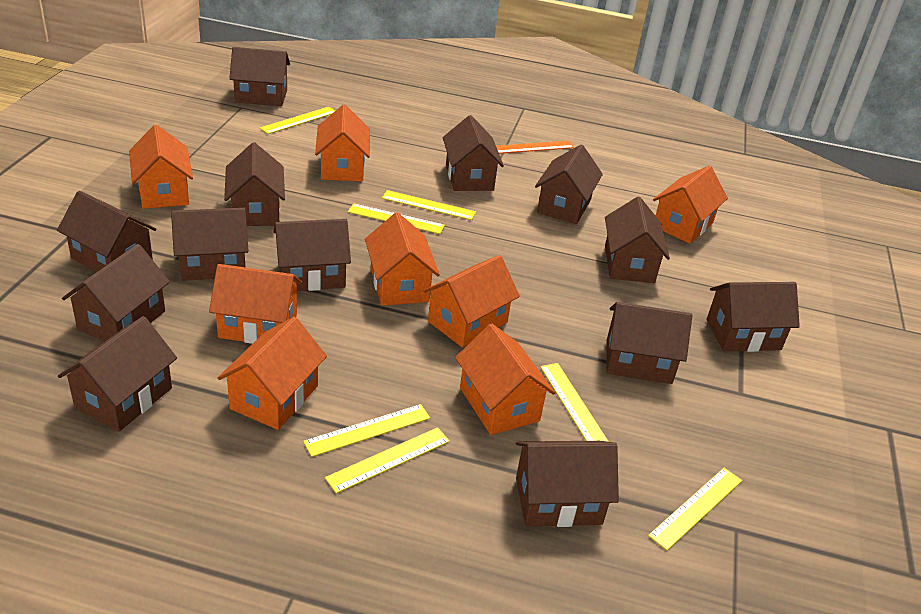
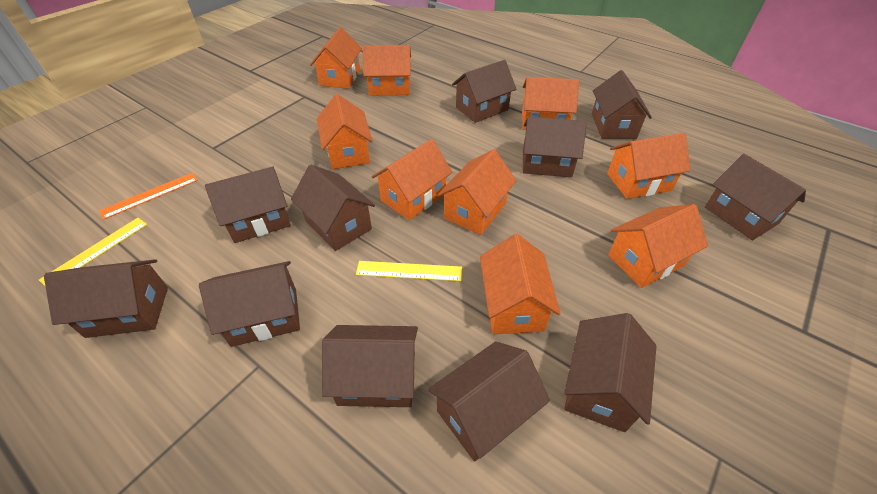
brown house: [57,191,157,272] [58,316,177,431] [62,244,170,341] [171,208,249,281] [224,142,285,226] [229,47,290,106] [273,219,351,291] [443,115,504,191] [516,441,619,527] [535,145,603,224] [605,197,670,283] [606,302,692,384] [706,282,800,352] = 13 -> [44,259,168,338] [199,261,300,347] [205,167,291,243] [291,165,375,251] [322,325,418,407] [428,341,550,462] [452,60,516,123] [523,117,587,177] [564,313,656,432] [592,70,652,139] [705,154,806,240] = 11
orange house: [129,125,193,209] [209,264,302,344] [218,317,327,430] [315,104,370,181] [365,212,440,306] [423,255,520,348] [455,324,555,435] [653,166,728,244] = 8 -> [310,27,362,89] [317,94,373,169] [363,45,411,95] [372,139,452,220] [437,149,516,235] [480,234,561,334] [522,77,579,130] [607,133,691,199] [608,204,708,288] = 9
yellow ruler: [260,107,335,134] [303,404,430,457] [325,427,450,494] [348,203,445,234] [382,190,476,220] [540,363,609,442] [648,468,742,551] = 7 -> [39,218,147,286] [356,261,462,281] = 2

